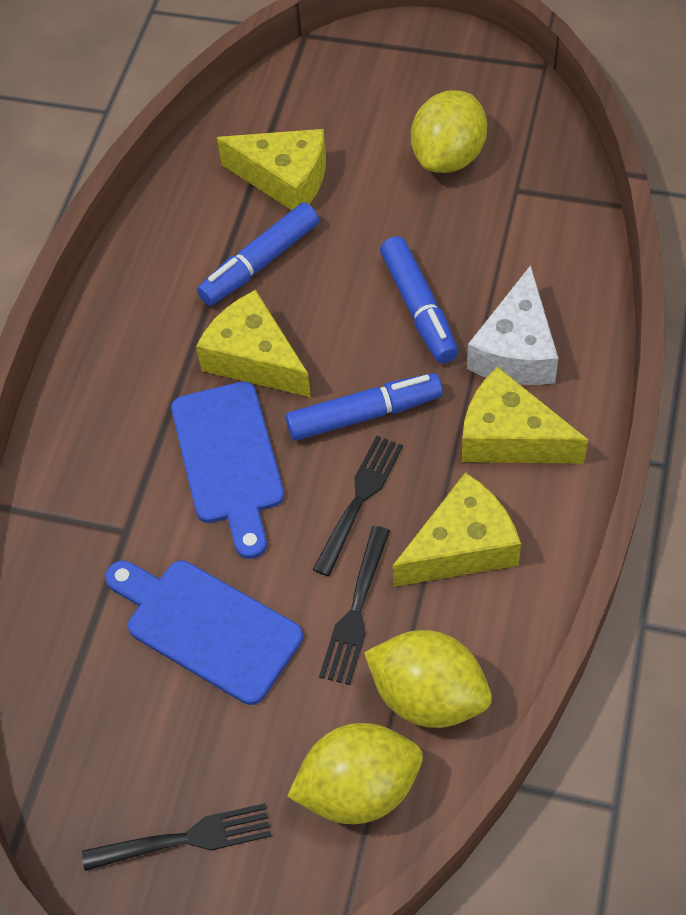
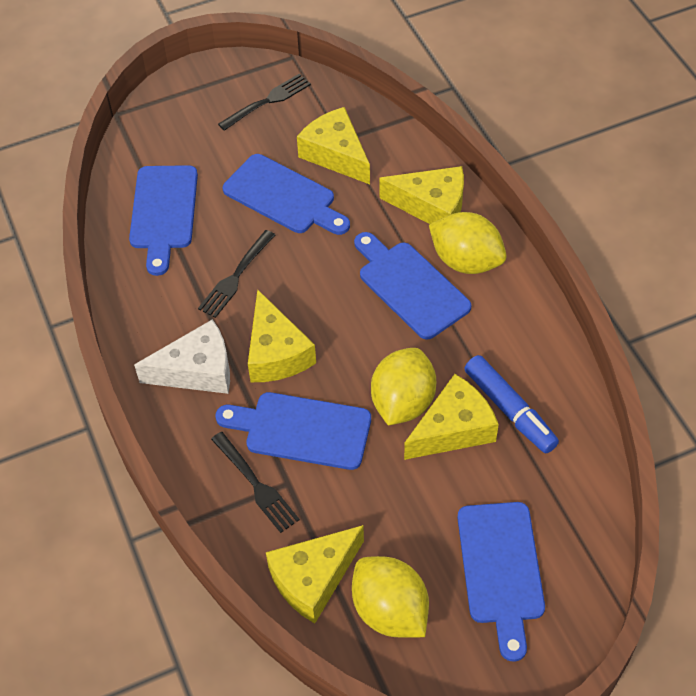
blue cutting board: [105,560,303,705] [171,381,284,559] = 2 -> [129,165,198,276] [215,392,371,470] [223,154,350,235] [354,232,471,340] [457,502,545,662] = 5
blue marker: [197,203,319,306] [285,373,443,441] [380,236,458,364] = 3 -> [464,355,559,453] = 1
yellow cheese: [196,290,311,397] [217,129,326,210] [393,472,521,587] [462,367,588,464] = 4 -> [248,289,316,382] [266,525,364,623] [297,107,370,184] [380,166,464,224] [404,374,499,460] = 5

